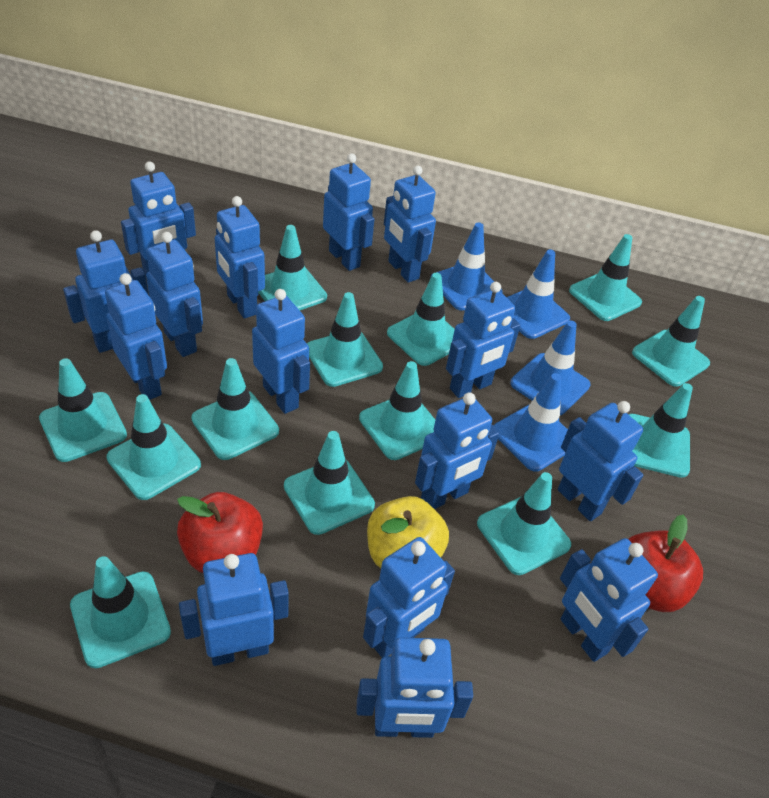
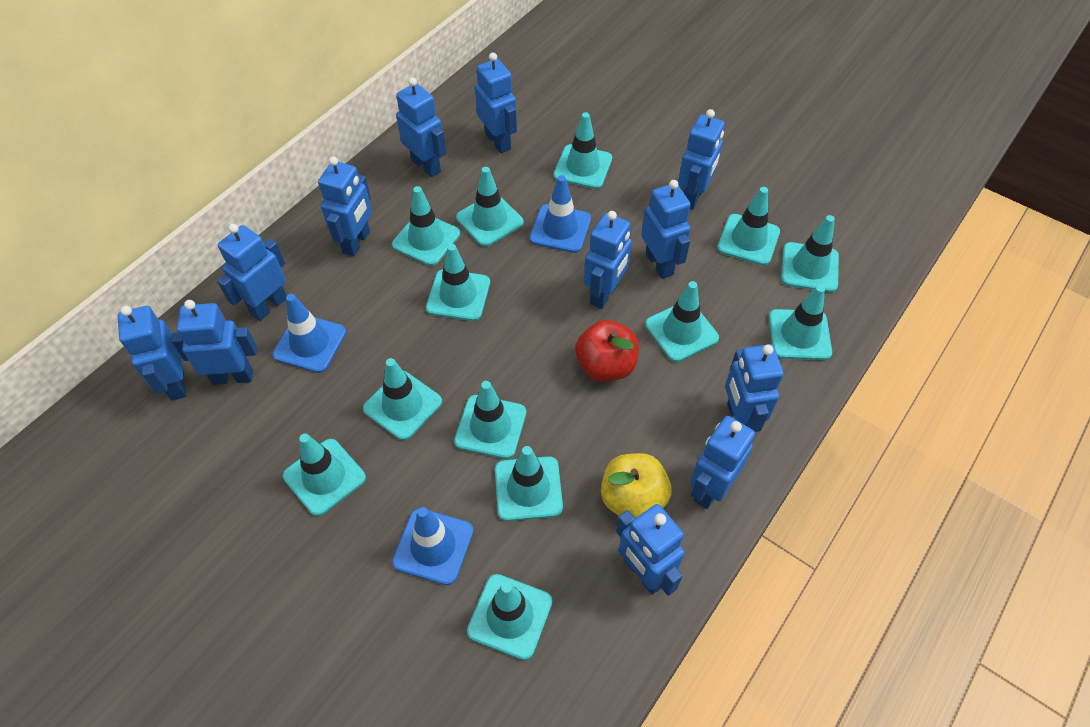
blue robot: [63,230,149,353] [105,273,167,400] [121,161,196,276] [146,232,203,357] [179,553,289,666] [215,196,265,319] [252,289,310,414] [323,153,374,271] [357,637,473,738] [363,537,455,658] [384,166,436,283] [415,392,499,509] [446,282,521,398] [558,401,643,521] [560,538,658,662] = 15 -> [118,306,186,401] [171,300,257,385] [217,224,287,321] [318,157,372,256] [396,78,446,177] [475,52,517,153] [584,211,632,309] [616,504,685,596] [641,180,691,279] [678,109,725,210] [690,416,755,509] [725,344,784,432] = 12
blue traffic cone: [430,222,503,311] [494,373,568,471] [507,249,570,339] [510,321,590,415] = 4 -> [273,294,346,373] [392,507,474,585] [530,175,591,253] = 3
red apple: [177,492,263,573] [628,514,703,612] = 2 -> [575,320,639,381] = 1

